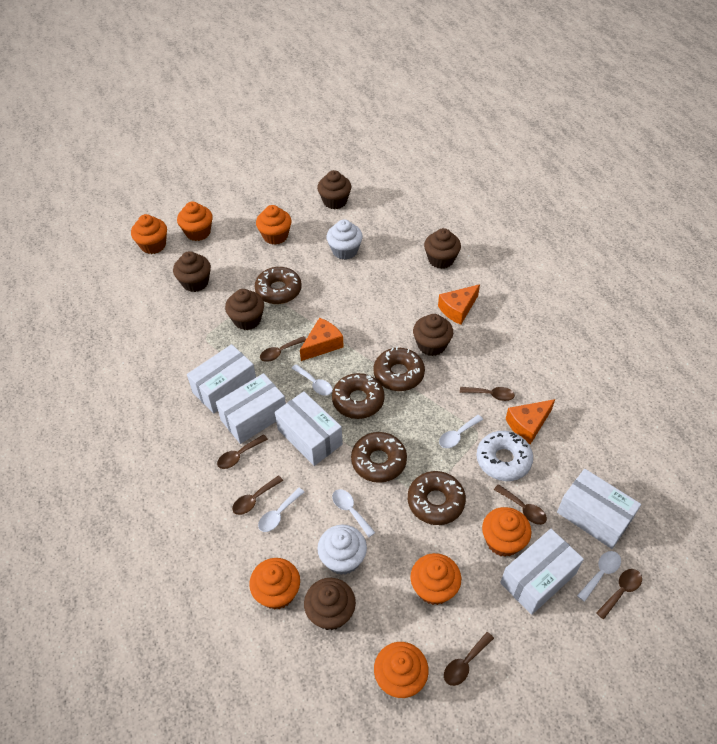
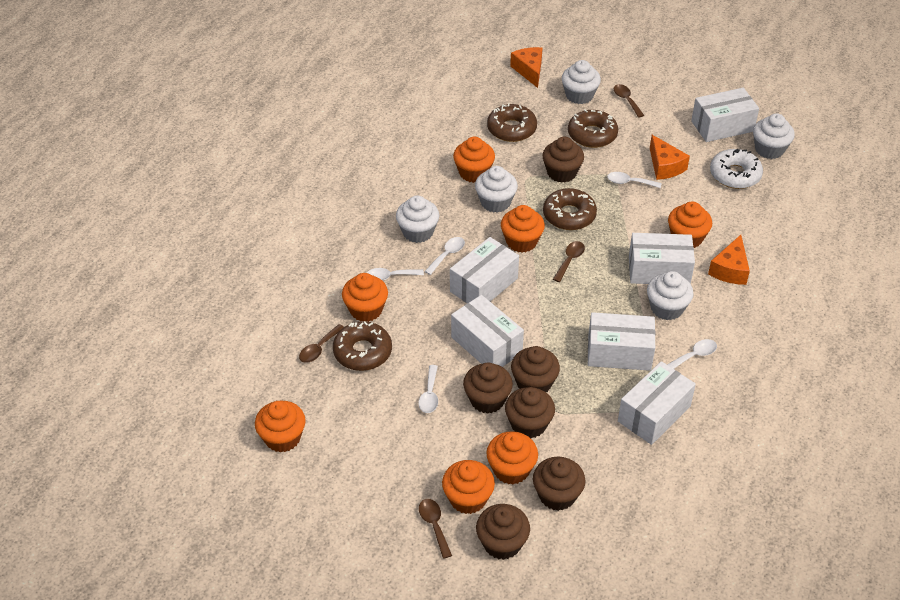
brown donut: [254,267,302,304] [332,373,385,419] [351,432,407,483] [373,347,425,391] [408,471,466,525] = 5 -> [333,321,392,371] [487,103,537,142] [543,188,597,230] [568,109,618,148] = 4
brown spoon: [217,434,268,469] [232,476,283,515] [260,336,306,362] [444,632,494,686] [460,387,515,401] [494,484,547,525] [596,569,642,619] = 7 -> [299,324,344,363] [419,499,452,559] [553,241,585,282] [613,84,644,118] = 4
white box: [187,344,256,414] [216,373,286,444] [275,391,343,466] [500,529,584,615] [557,469,641,549] = 5 -> [450,237,519,303] [451,295,524,367] [588,312,655,371] [618,361,696,445] [629,233,695,284] [691,88,759,142] = 6
white cupcake: [317,525,367,575] [326,219,363,260] = 2 -> [396,195,439,243] [475,166,518,213] [562,60,601,104] [647,271,694,320] [753,113,795,159] = 5

